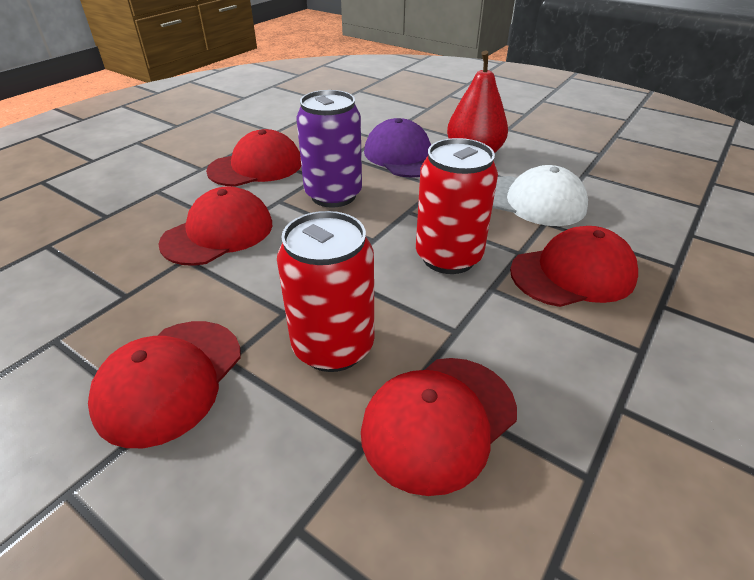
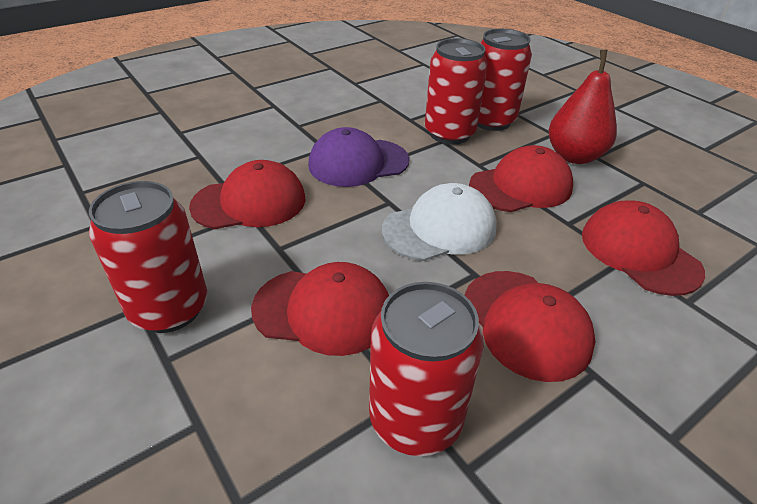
purple can: [296,90,362,208] = 1 -> none = 0
red can: [277,211,374,372] [416,138,498,274] = 2 -> [89,181,208,333] [369,282,484,456] [425,38,488,144] [477,29,532,131] = 4

